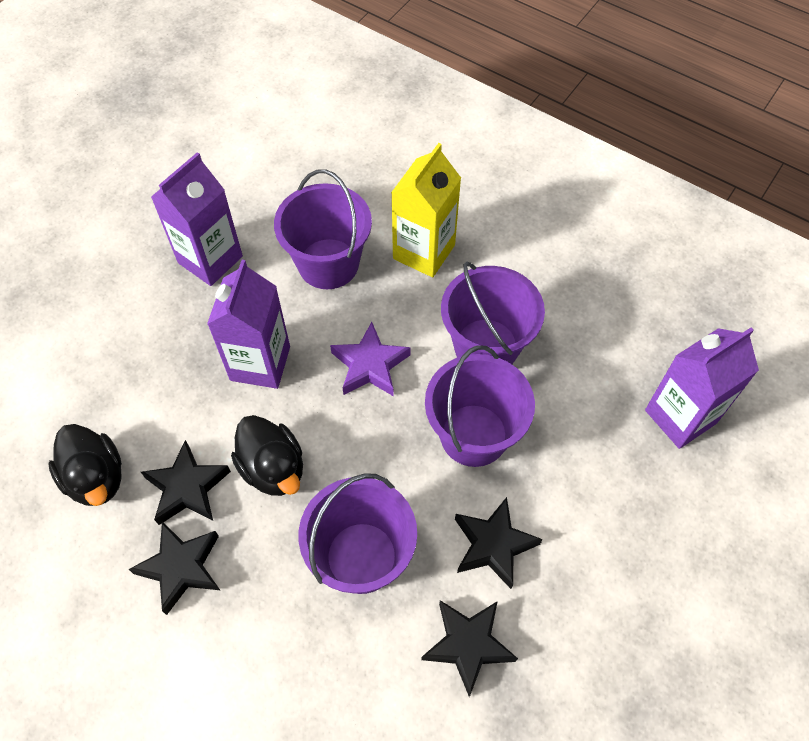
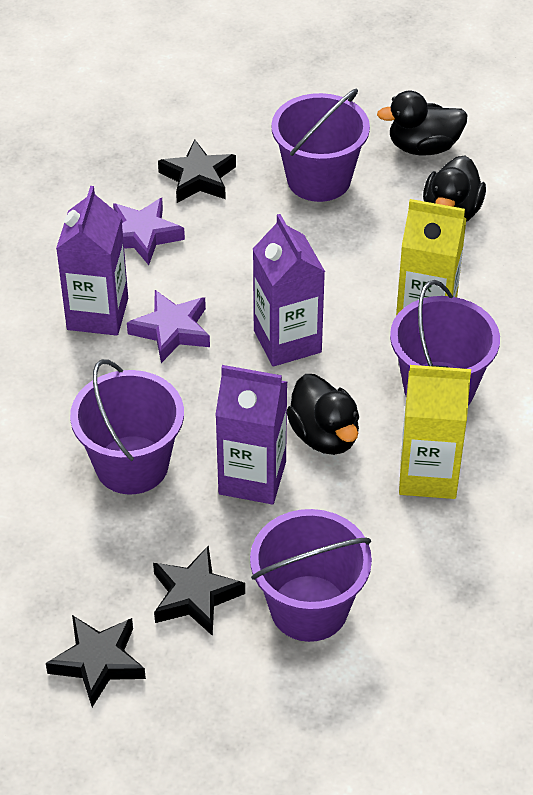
black duck: [48,424,122,506] [231,415,303,496] = 2 -> [287,374,359,455] [377,91,467,155] [423,155,486,222] = 3
black star: [129,521,220,615] [141,440,231,525] [421,600,518,697] [455,497,543,589] = 4 -> [46,615,146,707] [153,546,245,636] [158,139,236,203] = 3
purple star: [330,322,411,396] = 1 -> [113,198,185,265] [127,290,210,363] = 2
yellow carton: [391,143,461,277] = 1 -> [396,199,467,316] [399,365,471,499] = 2

